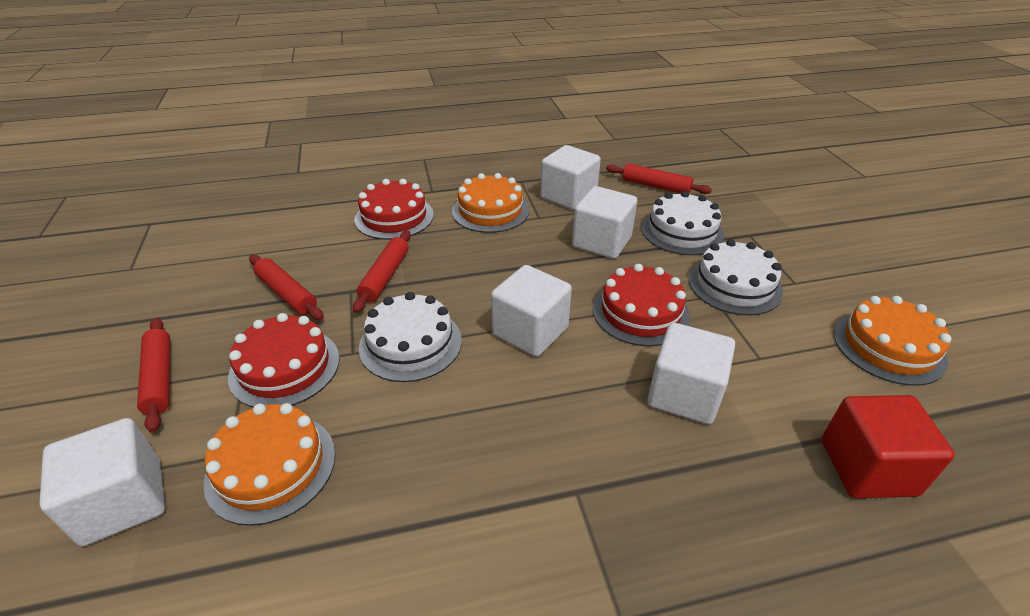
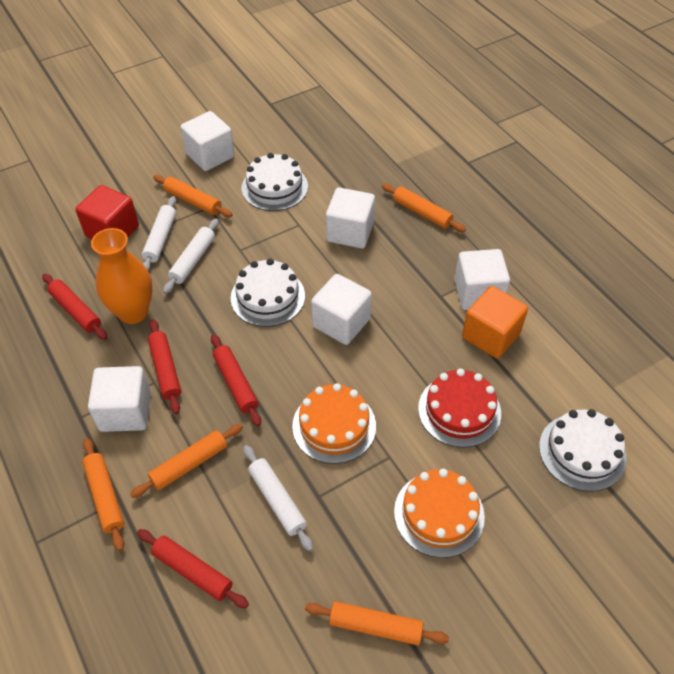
orange cake: [203,403,336,526] [452,173,529,233] [834,296,951,386] = 3 -> [292,383,376,464] [394,469,485,558] = 2
orange cube: none = 0 -> [462,286,528,358] = 1
orange rolling pin: none = 0 -> [82,438,124,551] [130,424,243,498] [153,175,233,217] [305,601,449,645] [382,183,466,232] = 5
orange vase: none = 0 -> [91,228,152,324] = 1
red cake: [228,313,340,407] [354,179,434,240] [593,264,690,346] = 3 -> [418,368,501,448] = 1
white rolling pin: none = 0 -> [142,196,176,271] [163,218,219,294] [243,445,313,552] = 3

